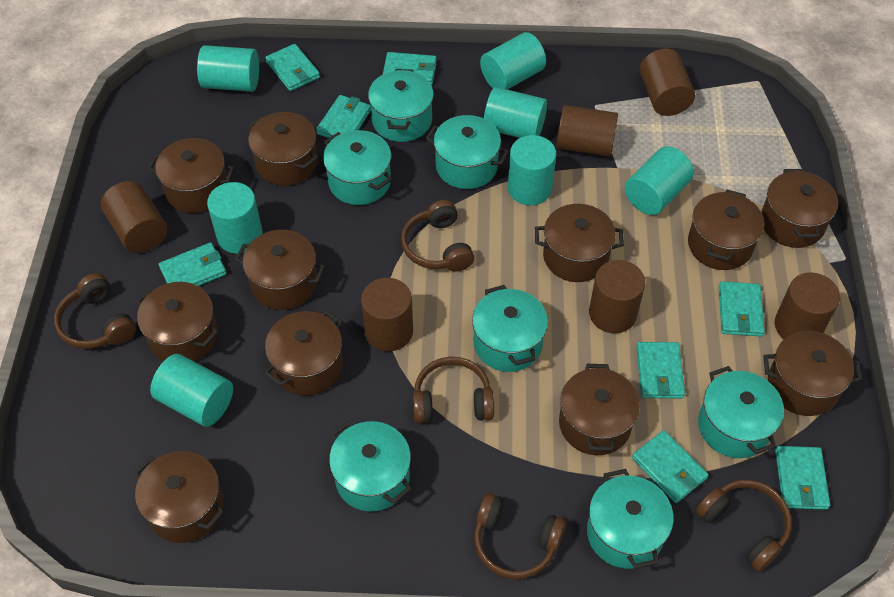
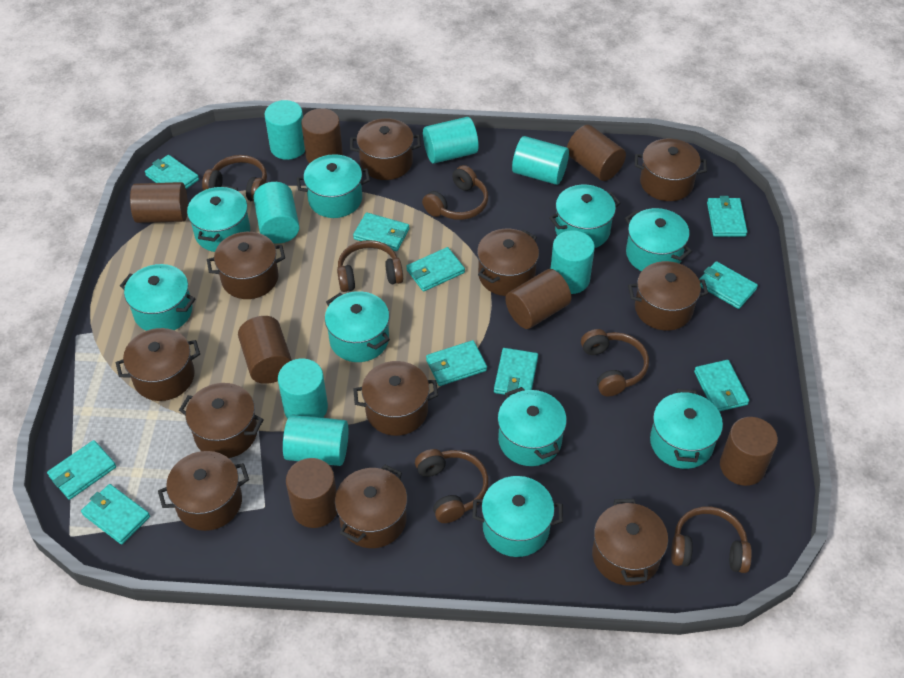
brown cylinder: [101,181,167,253] [361,278,413,351] [556,105,618,157] [589,260,645,333] [640,48,695,116] [775,273,840,339] = 6 -> [130,182,188,223] [238,316,292,384] [286,458,337,528] [301,108,343,163] [505,269,571,329] [567,125,626,181] [720,417,778,486] = 7
brown headphones: [54,273,136,349] [401,200,474,272] [413,356,494,424] [474,493,566,579] [696,479,792,571] = 5 -> [202,155,267,201] [337,240,403,292] [415,449,489,523] [422,165,488,220] [581,329,649,396] [671,506,752,573] = 6
turquoise pot: [323,130,392,205] [329,421,412,511] [368,69,434,142] [426,115,509,189] [472,285,548,372] [587,469,674,569] [698,366,784,458] = 7 -> [120,264,196,331] [187,185,250,252] [296,154,370,218] [325,291,390,362] [472,476,563,557] [498,387,567,466] [549,185,621,248] [625,208,692,271] [650,389,723,469] = 9
turquoise wallet: [159,242,227,286] [265,44,320,91] [316,95,371,138] [383,52,436,85] [632,430,708,503] [636,342,685,398] [719,281,765,336] [775,446,830,510] = 8 -> [47,440,116,500] [81,484,150,545] [145,155,199,189] [353,212,409,251] [406,247,465,292] [426,340,487,386] [494,348,538,396] [694,360,749,411] [699,261,758,309] [707,196,747,237] = 10

